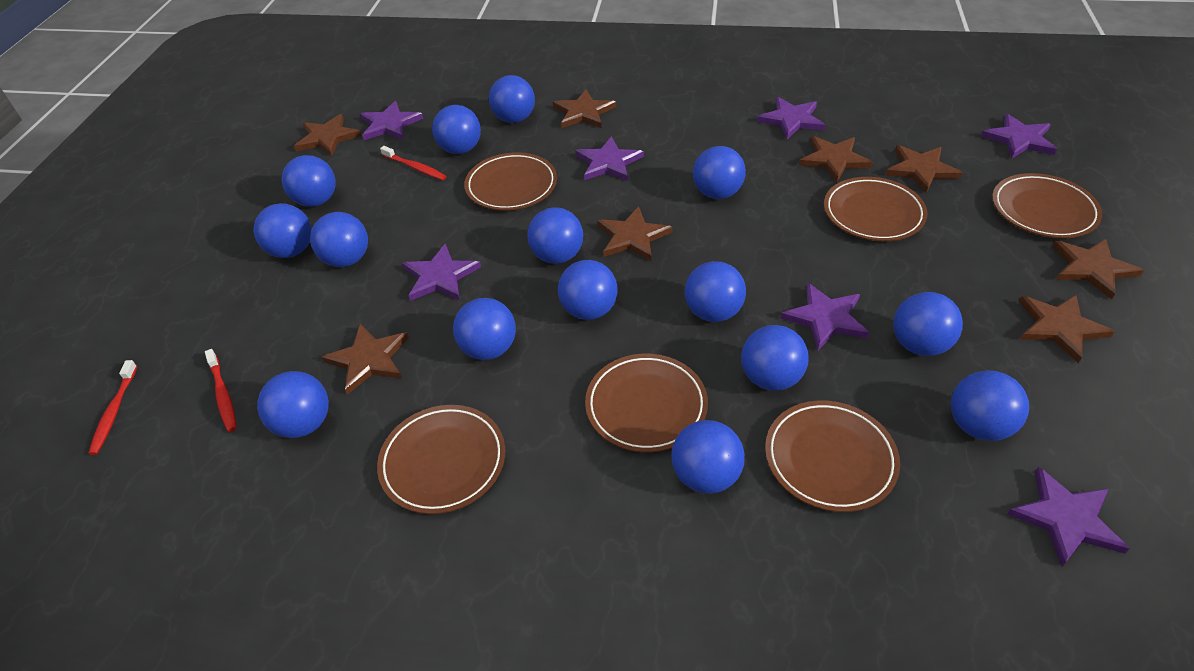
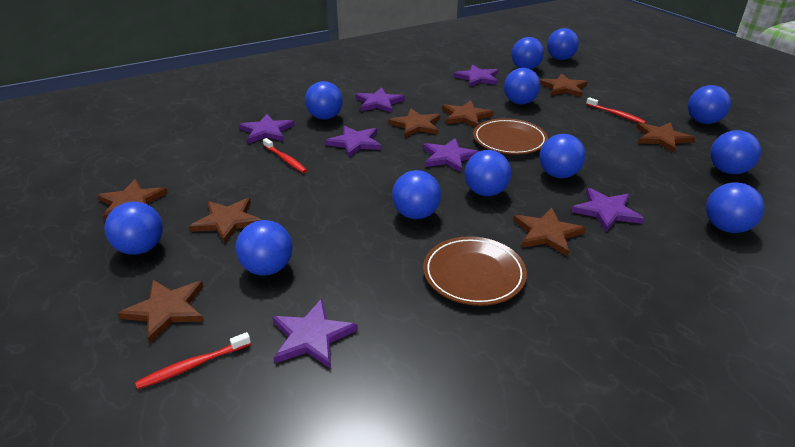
blue ball: [254,203,312,258] [257,371,329,438] [282,155,336,207] [310,212,368,267] [432,105,481,154] [453,298,516,360] [489,75,535,123] [527,207,583,264] [558,260,618,320] [672,420,745,494] [685,261,746,322] [693,146,746,199] [741,325,809,391] [893,292,963,356] [951,370,1029,441] = 15 -> [104,202,163,255] [235,220,293,275] [305,81,343,120] [392,170,441,219] [464,150,511,196] [504,68,541,104] [511,37,544,69] [539,134,586,178] [547,28,579,60] [688,85,731,124] [706,182,765,233] [710,130,761,174] = 12
brown plate: [377,405,505,514] [464,152,557,211] [585,354,708,453] [765,400,900,512] [824,177,928,241] [992,173,1102,238] = 6 -> [423,236,527,306] [473,118,548,155] = 2

